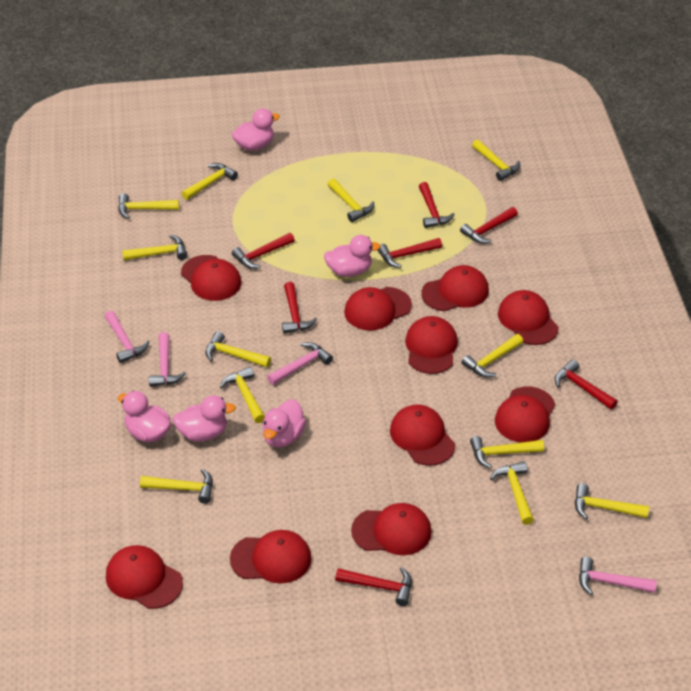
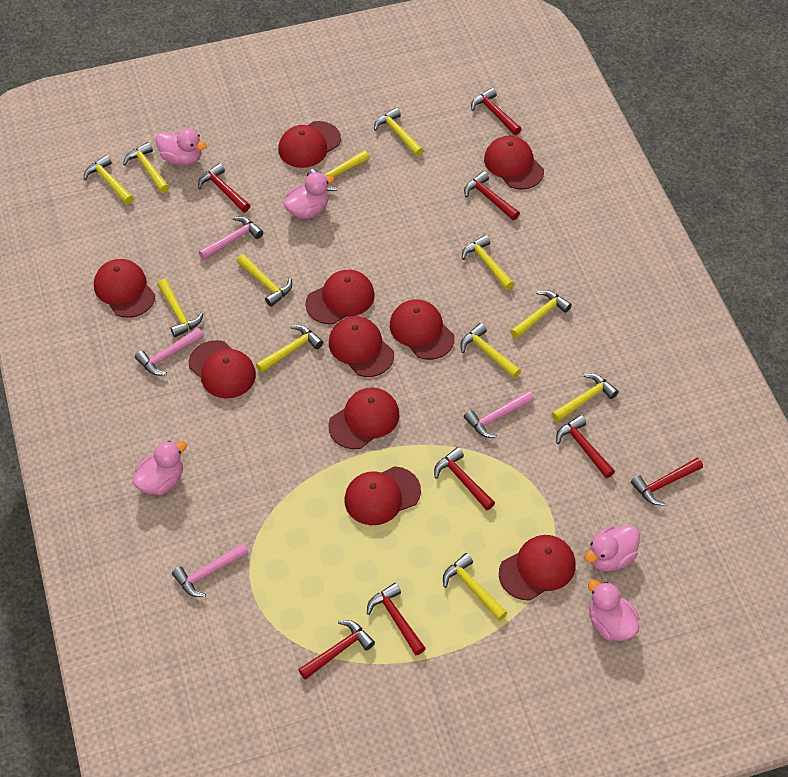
red hammer: [232,233,295,269] [282,282,317,334] [335,567,412,606] [377,238,442,268] [419,182,455,228] [460,207,518,244] [555,360,618,410] = 7 -> [198,163,250,212] [298,620,375,680] [367,583,426,655] [434,447,495,511] [464,171,520,220] [471,88,521,135] [556,415,615,478] [631,458,703,506] = 8

